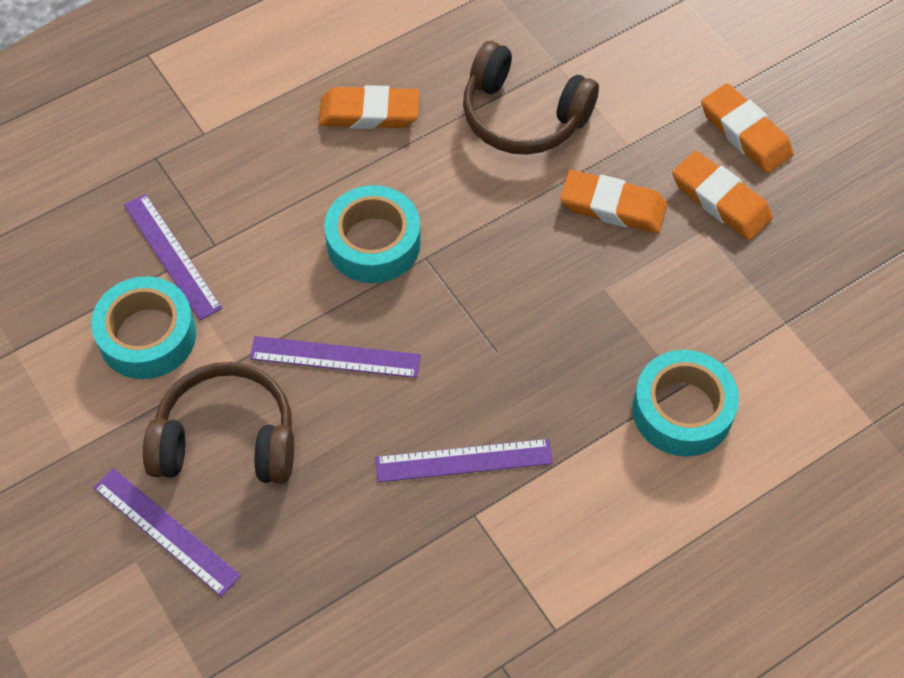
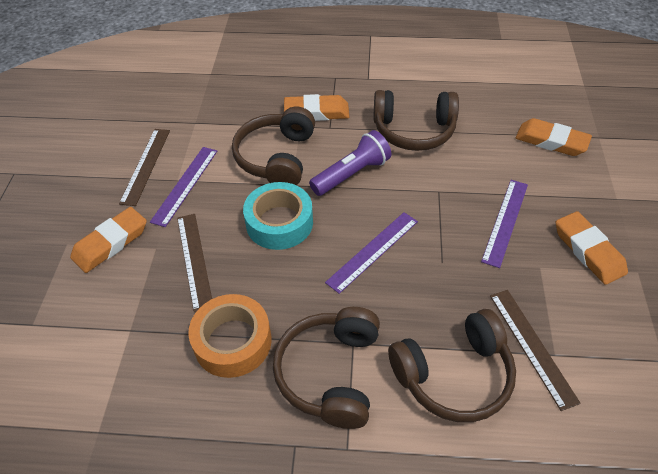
brown headphones: [143,362,294,484] [463,41,599,155] = 2 -> [232,107,315,185] [273,307,380,429] [373,90,459,151] [388,309,516,422] = 4
brown ruler: none = 0 -> [119,129,170,206] [177,214,212,312] [490,290,581,411] = 3
orange tape: none = 0 -> [188,294,272,378] = 1
purple flashlight: none = 0 -> [309,130,392,196] = 1
purple ruler: [94,468,241,597] [124,194,222,320] [250,336,421,378] [375,439,553,482] = 4 -> [150,147,217,227] [325,212,418,294] [481,180,528,268] = 3
turquoise tape: [91,276,196,379] [324,185,421,283] [632,350,739,457] = 3 -> [243,182,313,250] = 1

